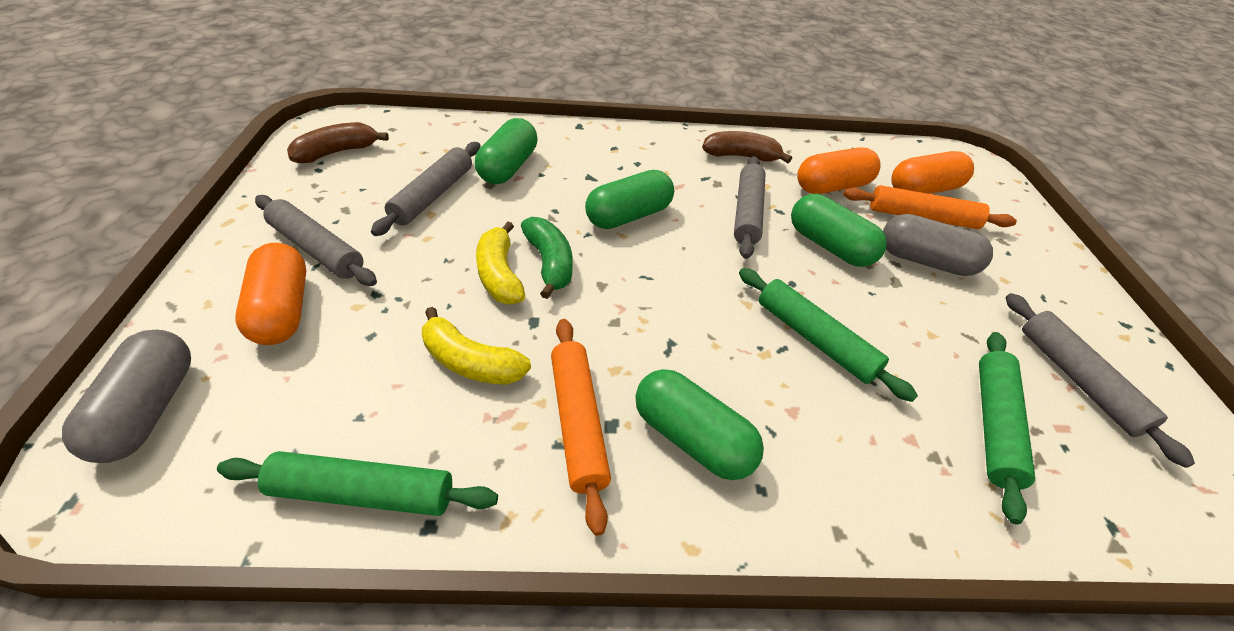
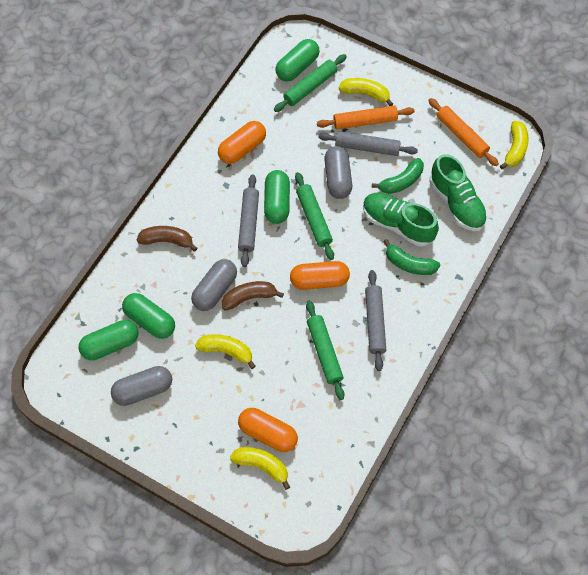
green banana: [521,217,572,299] = 1 -> [372,158,424,194] [383,239,440,275] = 2
green shoe: none = 0 -> [363,193,439,246] [430,154,487,231] = 2
grey capsule: [62,330,191,463] [883,214,993,276] = 2 -> [111,366,172,406] [191,259,237,311] [324,146,352,199] = 3
grey rolling pin: [255,195,377,286] [371,142,480,236] [734,156,766,259] [1006,293,1195,468] = 4 -> [238,174,259,267] [318,131,418,156] [365,270,386,371] = 3
yellow banana: [422,307,531,385] [476,221,525,304] = 2 -> [195,334,256,369] [230,447,290,490] [338,78,393,106] [500,121,529,169] = 4

